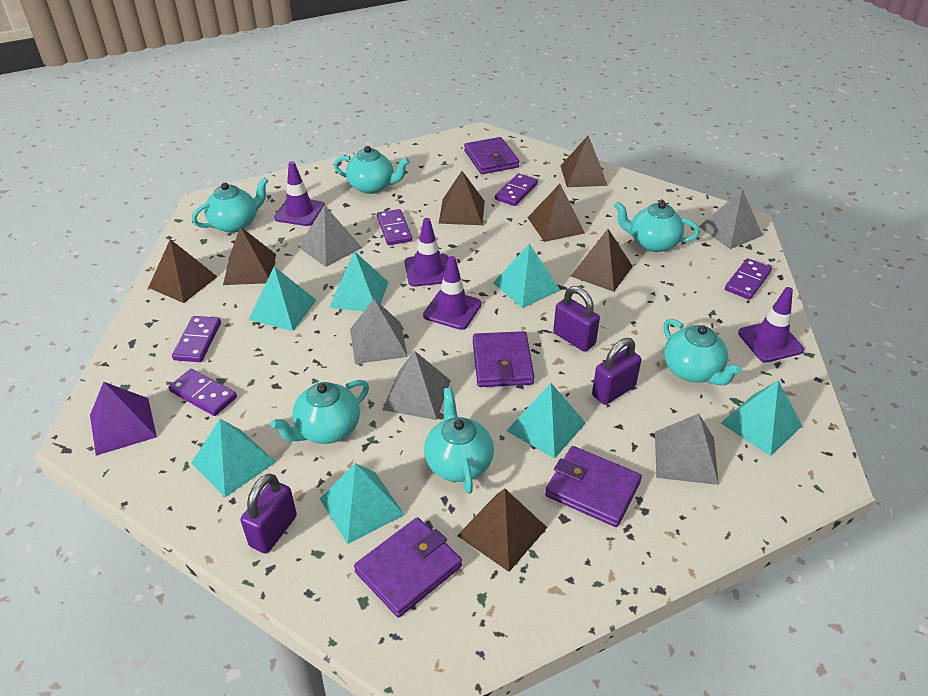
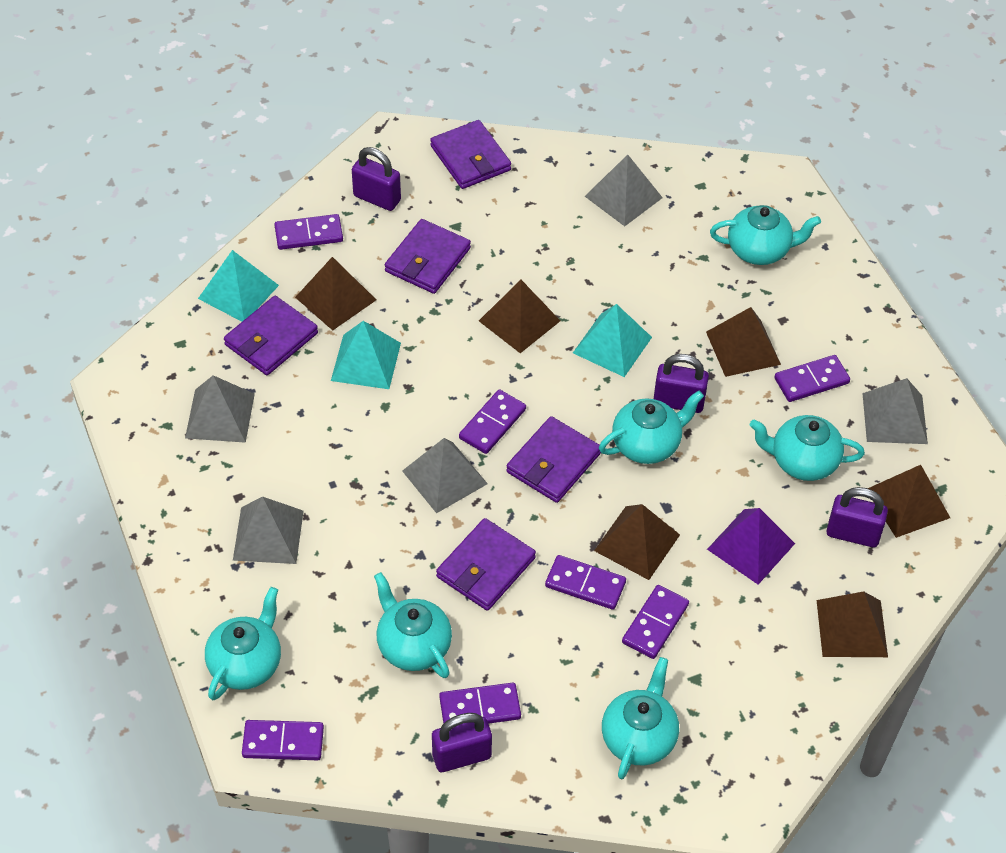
brown pyramid: [148,239,218,303] [223,227,276,285] [439,171,485,225] [457,489,547,572] [527,184,585,242] [560,135,608,187] [571,229,633,292] = 7 -> [295,257,376,331] [479,280,560,353] [594,504,680,580] [706,307,781,377] [817,591,888,657] [868,465,950,538] = 6
purple domino: [168,369,237,416] [172,316,221,362] [377,209,412,245] [495,173,538,206] [725,258,772,300] = 5 -> [242,720,324,760] [274,214,343,250] [439,683,521,724] [459,389,526,454] [545,555,626,610] [622,585,689,659] [774,355,850,402] = 7
purple padlock: [241,474,297,554] [553,286,600,352] [592,338,641,405] = 3 -> [352,147,401,211] [432,713,492,772] [654,354,709,413] [827,487,888,547] = 4
purple traffic cone: [274,161,325,226] [404,218,449,287] [423,256,482,330] [738,287,804,362] = 4 -> none = 0
purple wallet: [354,517,462,618] [464,137,519,174] [473,331,534,387] [545,446,642,527] = 4 -> [224,296,318,375] [385,219,471,294] [430,120,511,189] [436,518,536,611] [506,416,601,503] = 5
turquoise pyramid: [191,419,276,497] [249,266,316,331] [320,463,405,544] [329,251,388,311] [493,243,560,308] [506,383,586,459] [721,380,802,456] = 7 -> [198,250,279,322] [331,321,401,389] [573,304,652,377] = 3

